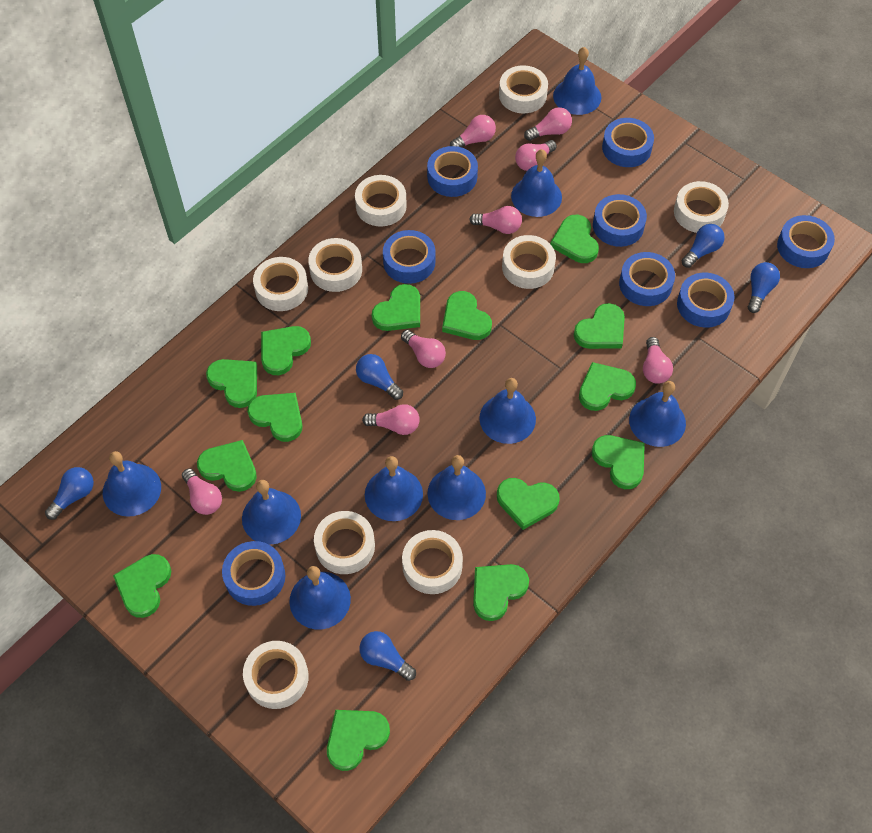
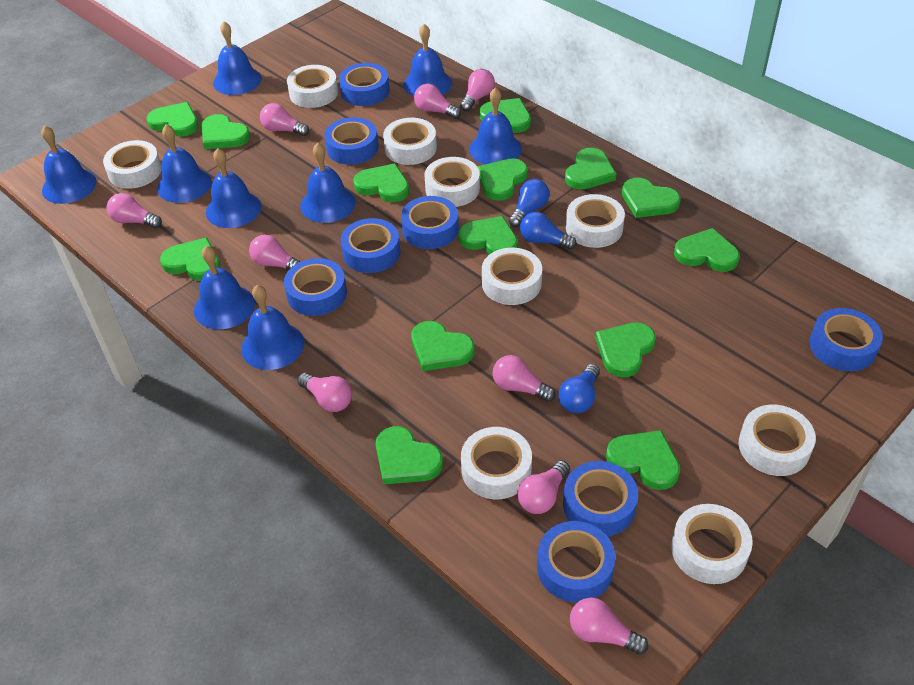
blue light bulb: [45,467,94,520] [356,354,403,400] [359,631,416,681] [681,224,725,268] [748,262,780,313] = 5 -> [509,179,550,227] [520,212,577,250] [559,364,600,413] = 3
pink light bulb: [182,468,222,515] [362,404,420,435] [401,330,446,368] [450,115,496,148] [469,206,522,234] [515,140,557,171] [524,107,572,141] [643,337,673,384] = 8 -> [107,193,162,228] [249,235,300,270] [260,103,309,136] [297,373,352,412] [414,84,461,119] [460,69,495,111] [492,355,556,402] [517,460,570,514] [570,597,648,655] = 9

